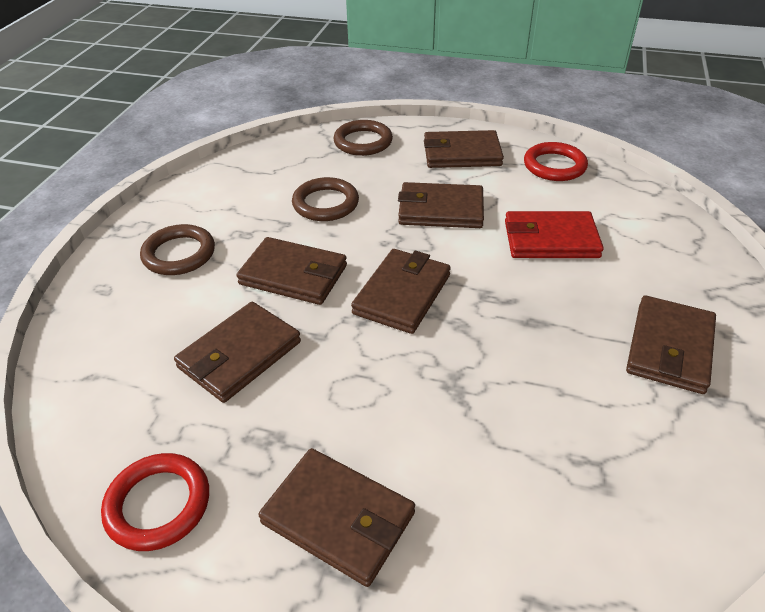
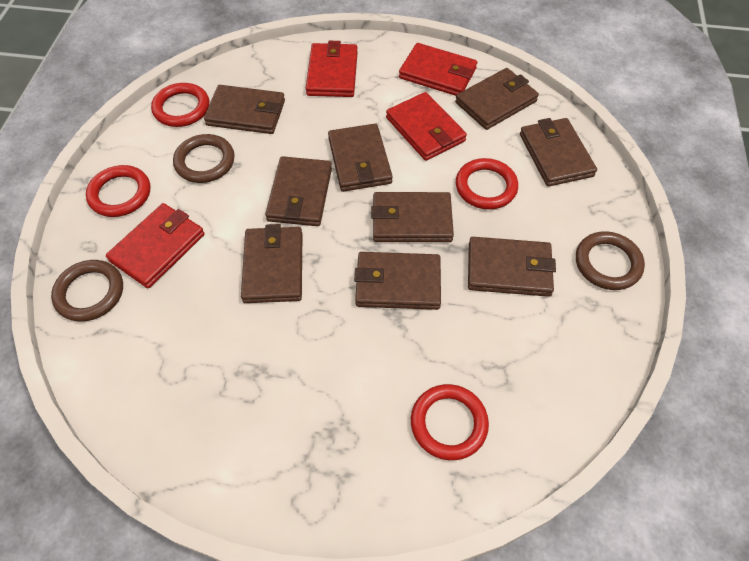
brown wallet: [174,302,301,403] [236,237,347,305] [258,448,415,587] [351,249,451,334] [398,182,484,228] [424,130,504,168] [626,295,716,394] = 7 -> [204,85,285,134] [241,224,302,303] [265,156,332,226] [328,124,393,192] [354,252,441,310] [371,192,454,242] [455,68,539,130] [468,237,556,297] [520,118,597,187] = 9
red ring: [101,453,209,551] [524,142,588,181] = 2 -> [86,165,150,217] [151,83,209,127] [411,384,489,460] [456,158,518,210] = 4
red wallet: [505,211,604,258] = 1 -> [106,203,205,288] [306,41,358,97] [386,92,467,161] [399,43,477,96] = 4

